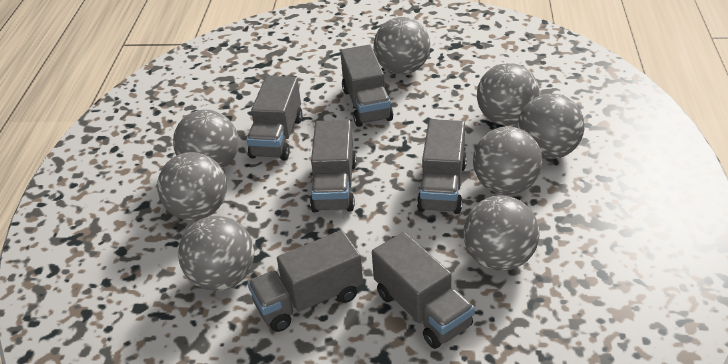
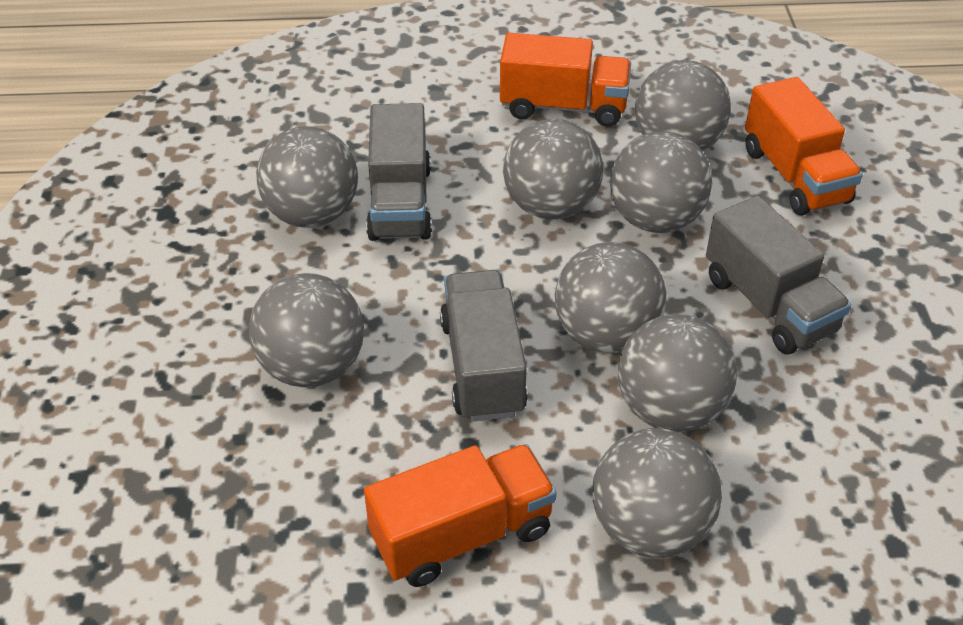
grey truck: [246,76,303,160] [248,230,363,332] [310,120,357,213] [340,44,393,127] [372,232,475,349] [417,119,467,214] = 6 -> [366,103,432,241] [440,270,528,422] [706,196,851,355] = 3
orange truck: none = 0 -> [364,444,557,587] [500,33,631,127] [745,77,863,215] = 3

